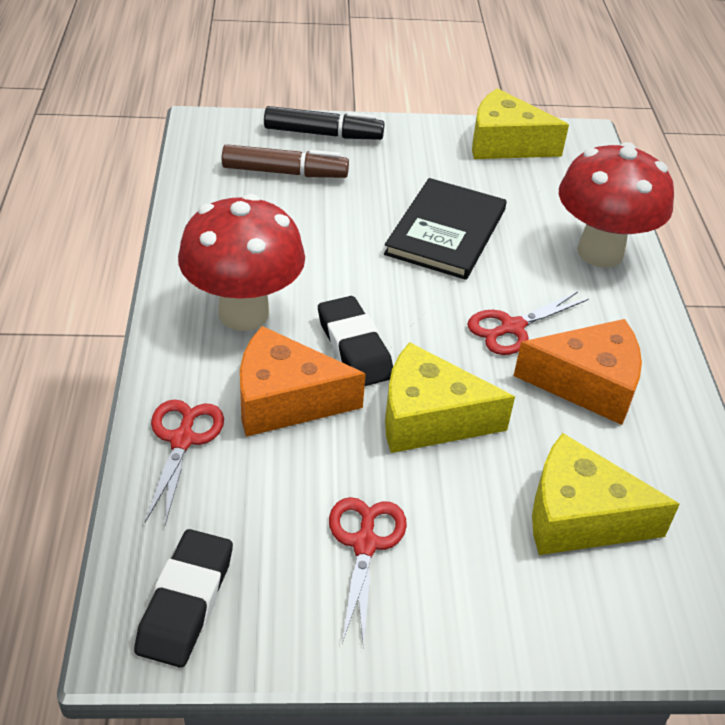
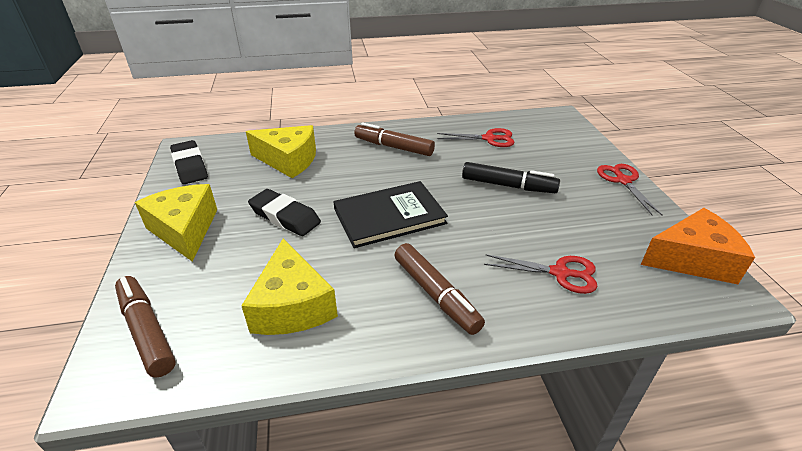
brown marker: [222,144,349,178] = 1 -> [115,276,176,378] [354,123,435,156] [394,243,485,335] = 3
orange cheese: [240,326,366,437] [513,319,642,425] = 2 -> [641,208,755,284] = 1
red mushroom: [178,194,305,331] [559,142,674,268] = 2 -> none = 0

